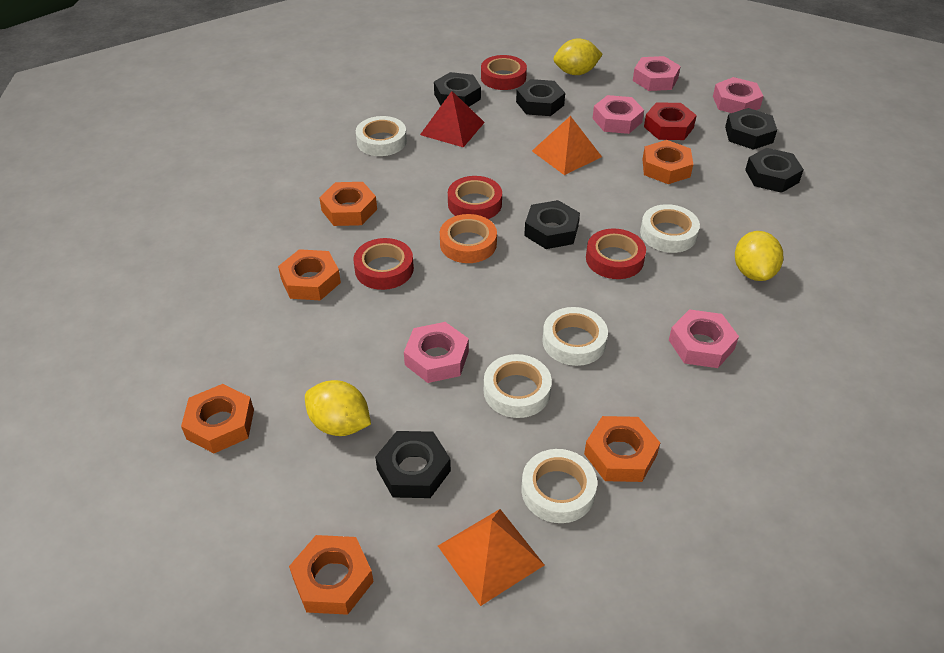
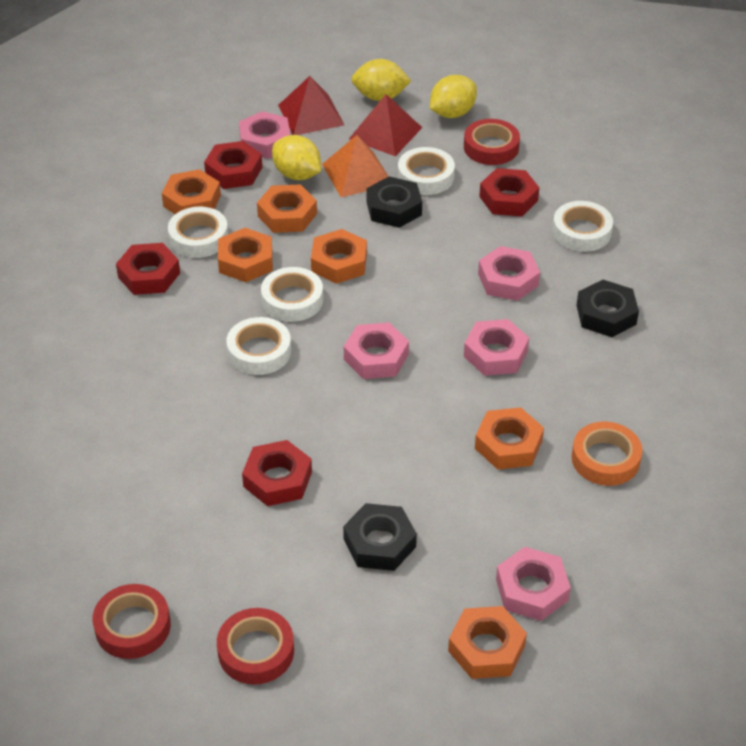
black nut: [375,431,451,498] [434,72,481,107] [516,79,565,116] [524,200,580,249] [725,108,777,150] [745,148,804,193] = 6 -> [343,503,417,571] [366,176,422,228] [577,280,639,337] = 3
orange pyramid: [438,509,544,606] [532,116,602,175] = 2 -> [322,135,389,197] = 1
red nut: [644,102,697,140] = 1 -> [116,243,180,295] [204,141,262,189] [242,440,312,506] [479,168,539,216] = 4
red pyramid: [420,91,485,147] = 1 -> [278,76,344,135] [349,94,422,156] = 2
red tape: [353,238,414,290] [448,176,502,219] [481,55,527,90] [586,228,646,279] = 4 -> [93,584,171,659] [217,608,294,685] [464,119,520,165] = 3

